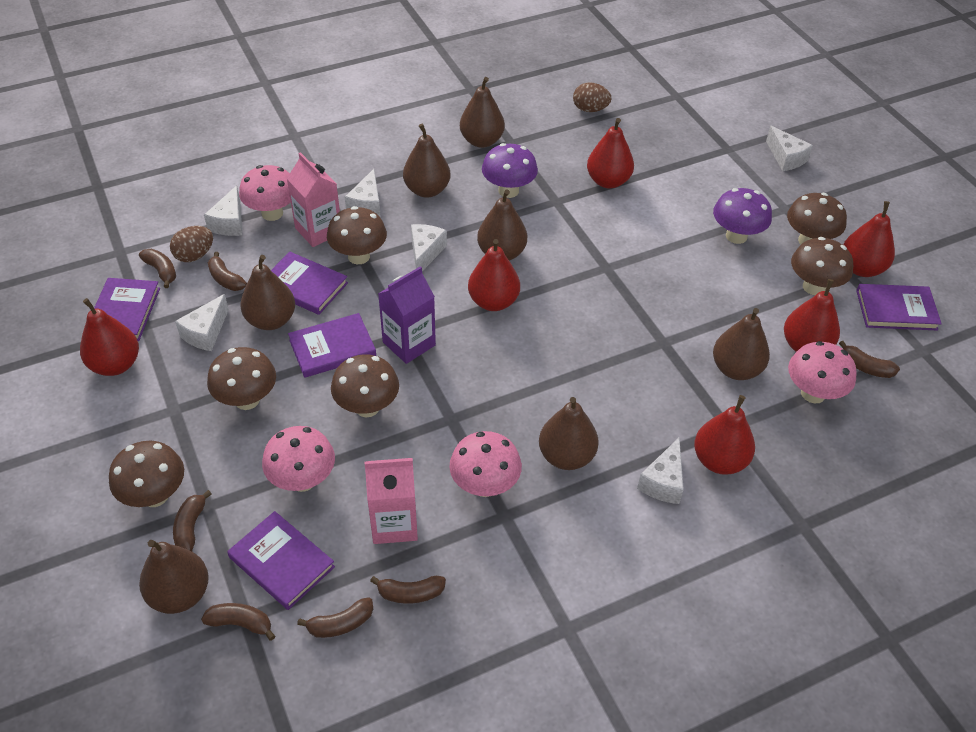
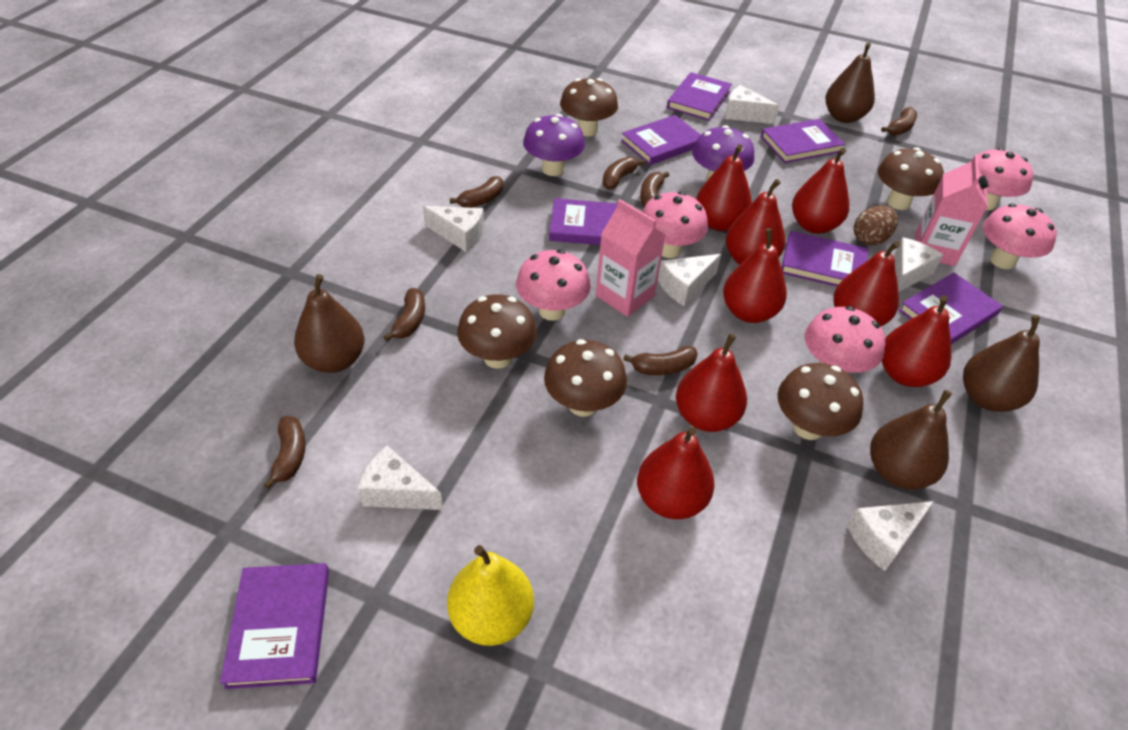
brown egg: [170,226,213,262] [573,82,611,112] = 2 -> [854,205,898,245] = 1
brown mushroom: [109,441,184,507] [207,347,276,410] [327,206,387,264] [331,354,399,417] [787,193,847,244] [791,237,853,295] = 6 -> [457,294,537,369] [544,339,627,417] [560,78,618,136] [777,363,863,440] [878,147,944,210] = 5
brown pear: [139,540,209,614] [240,255,295,330] [403,123,450,198] [460,77,505,148] [477,190,527,261] [539,397,599,470] [713,308,770,380] = 7 -> [294,274,365,373] [826,43,875,123] [870,390,952,489] [963,315,1040,412] = 4
pink mushroom: [239,165,291,221] [262,426,335,492] [449,431,522,497] [788,341,857,403] = 4 -> [516,249,591,321] [642,192,708,258] [805,306,885,373] [972,148,1033,210] [983,204,1057,269] = 5
purple book: [94,278,160,341] [227,511,335,610] [271,252,348,315] [288,313,376,378] [856,284,942,331] = 5 -> [220,563,329,689] [549,198,617,245] [621,115,701,165] [667,72,732,121] [761,119,845,163] [782,231,868,287] [899,273,1003,344] = 7
purple carton: [378,266,436,364] = 1 -> none = 0
red pear: [80,298,139,376] [468,239,520,311] [587,118,634,188] [694,395,755,475] [784,279,840,352] [843,201,895,277] = 6 -> [637,427,715,519] [676,333,747,432] [696,144,752,231] [723,228,787,323] [726,179,785,265] [792,148,849,234] [833,241,900,327] [882,295,952,387] = 8
yellow pear: none = 0 -> [447,545,534,646] = 1

